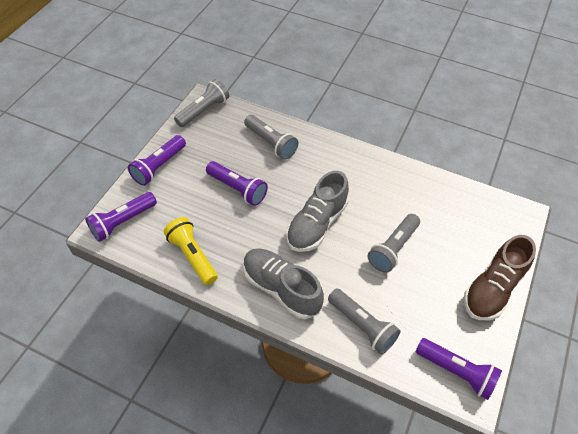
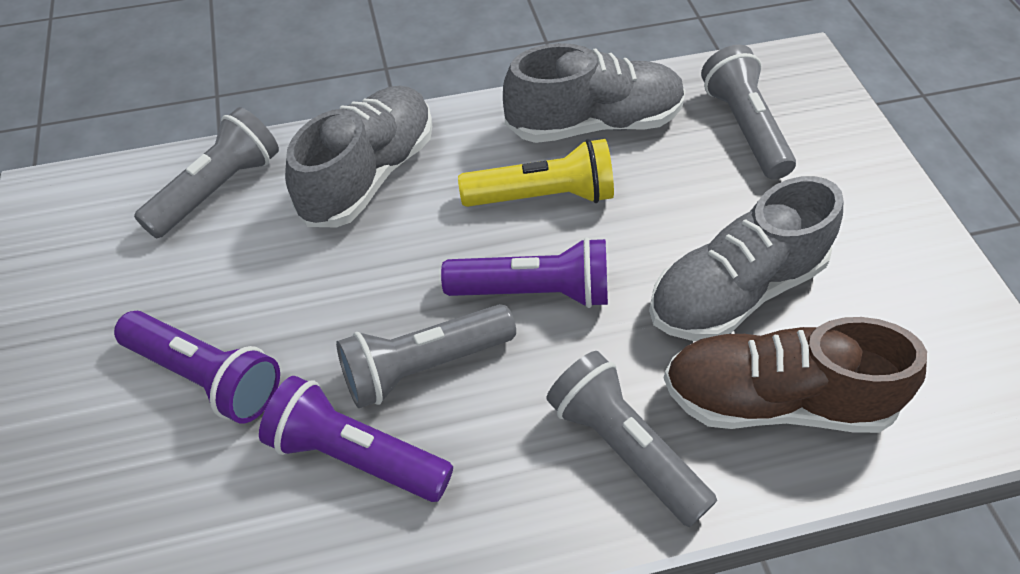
grey shoe: [243,248,324,319] [286,171,349,252] = 2 -> [285,85,432,228] [503,43,685,143] [649,176,844,341] = 3
purple flashlight: [85,192,157,242] [128,135,186,186] [206,161,268,206] [416,338,502,400] = 4 -> [114,311,280,423] [259,376,453,502] [441,237,608,308] = 3

